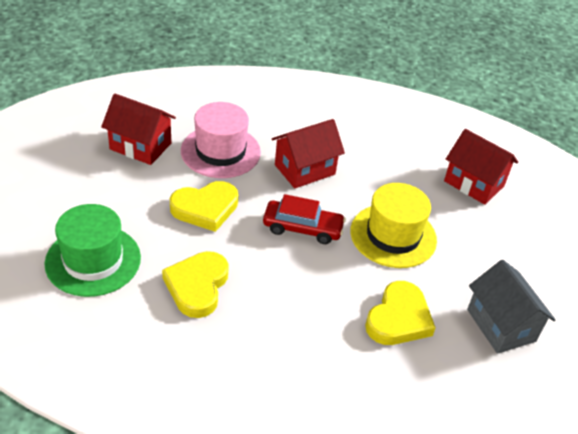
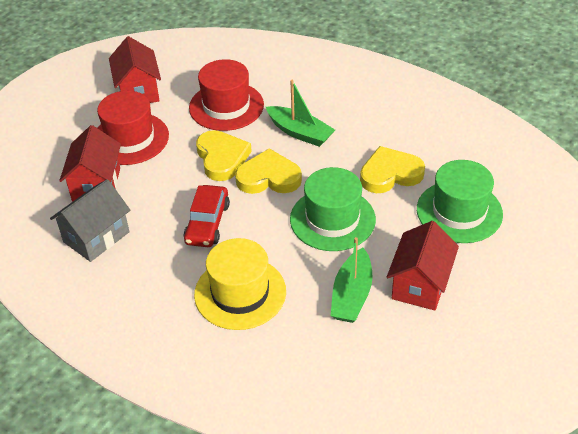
green boat: none = 0 -> [266,80,335,147] [331,237,373,323] = 2
green hat: [44,204,141,297] = 1 -> [290,167,376,251] [417,160,503,243] = 2
pink hat: [181,102,261,178] = 1 -> none = 0
red hat: none = 0 -> [97,91,169,165] [189,59,264,131] = 2

